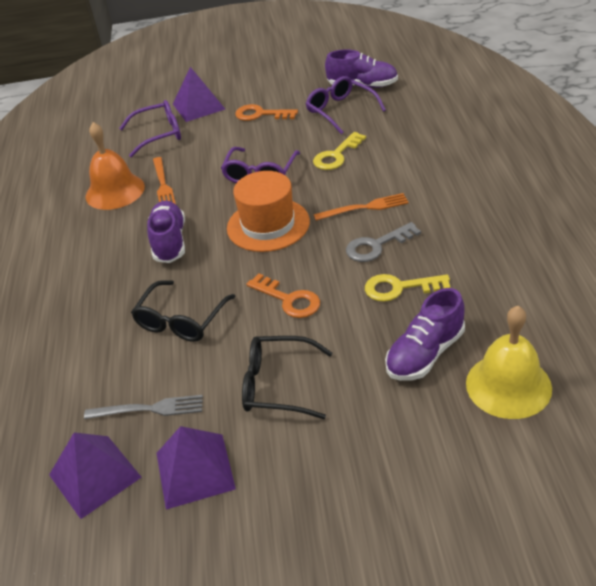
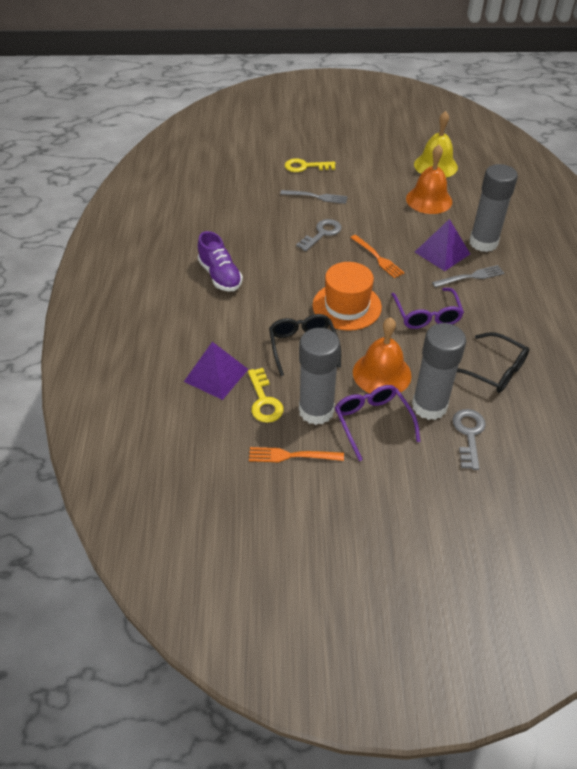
grey fork: [84,395,203,419] = 1 -> [280,190,348,204] [432,265,504,287] = 2
grey glue stick: none = 0 -> [299,328,340,425] [412,323,466,420] [470,164,518,252] = 3
grey key: [346,222,421,262] = 1 -> [296,219,342,251] [452,409,486,470] = 2
orange bell: [85,122,145,210] = 1 -> [353,317,411,394] [406,145,452,214] = 2
orange key: [235,104,298,121] [246,274,320,318] = 2 -> none = 0
purple glasses: [119,100,181,158] [221,147,300,183] [306,76,386,134] = 3 -> [335,385,420,461] [391,288,464,329] = 2
purple pyramid: [49,432,142,519] [157,426,236,509] [173,67,225,122] = 3 -> [184,342,248,400] [415,219,470,271] = 2
purple shoe: [147,201,185,263] [325,49,398,88] [385,288,465,381] = 3 -> [198,231,243,291] = 1

